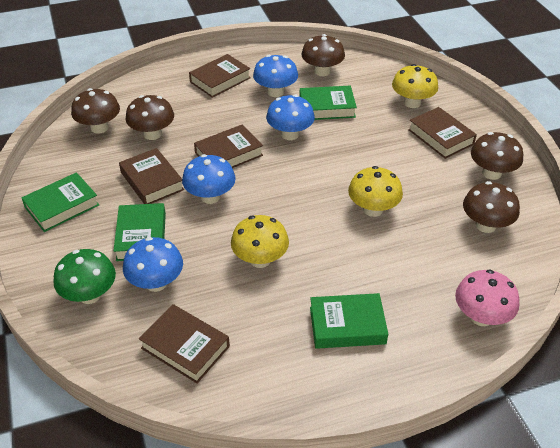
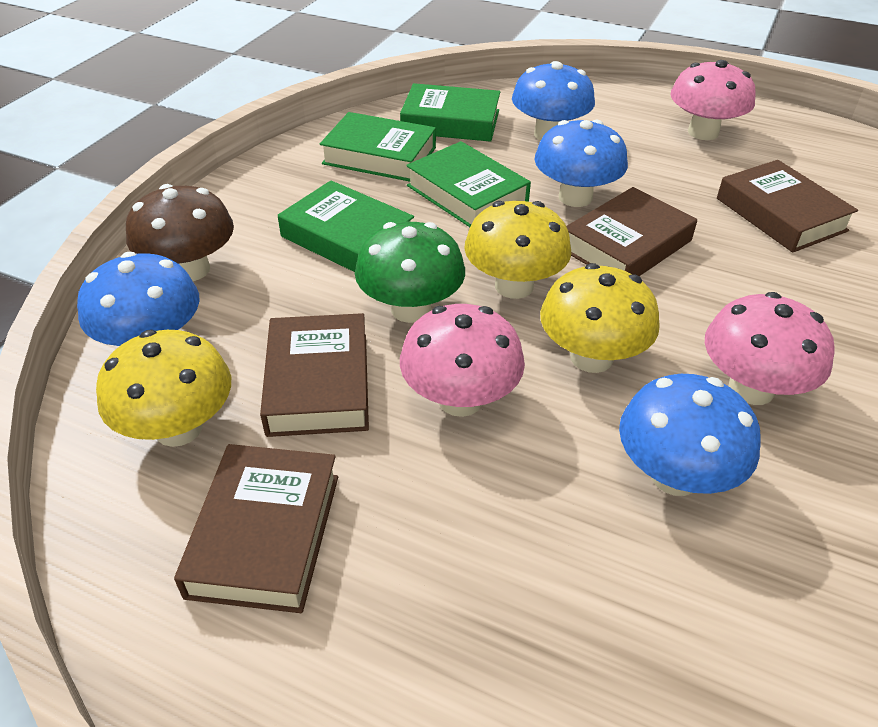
brown book: [119,148,184,204] [139,304,230,384] [189,54,251,98] [194,124,263,168] [408,107,477,159] = 5 -> [174,444,338,613] [260,313,369,437] [566,187,697,276] [717,160,858,253] = 4
brown mushroom: [71,88,120,134] [126,95,174,140] [301,34,345,76] [463,181,520,233] [471,132,523,180] = 5 -> [126,184,234,281] = 1
pink mushroom: [455,270,519,326] = 1 -> [400,304,525,417] [670,60,756,140] [705,292,835,405] = 3

